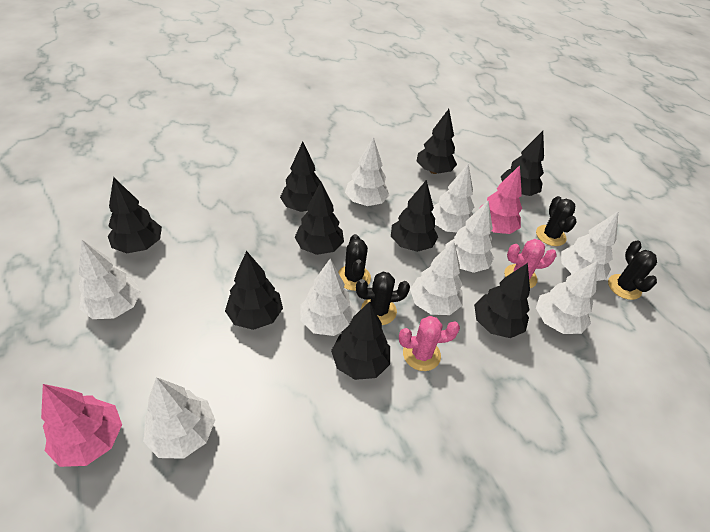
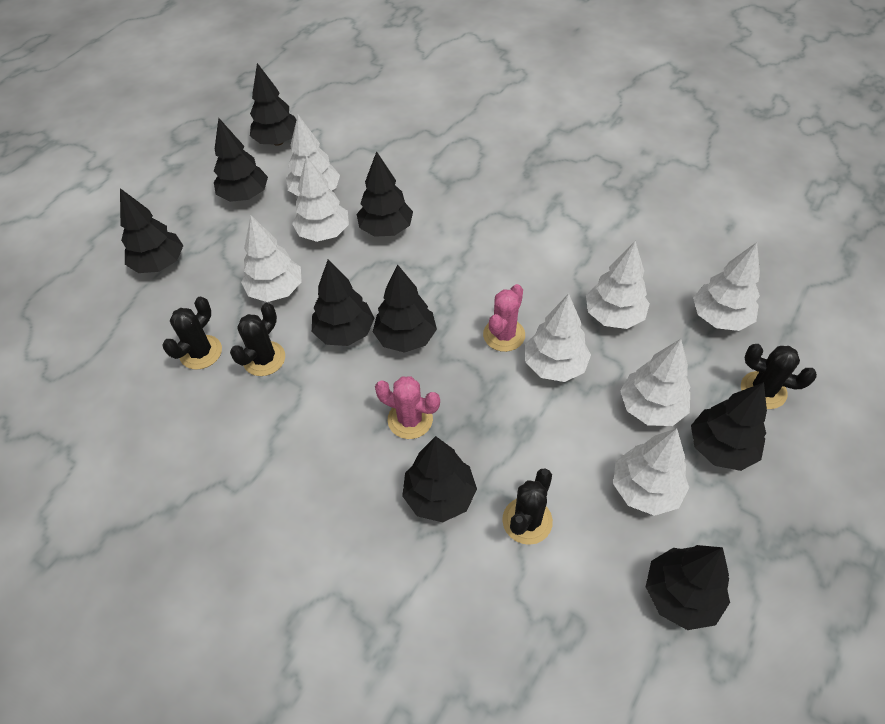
pink tree: [41,384,122,467] [480,165,522,234] = 2 -> none = 0
white tree: [78,240,141,319] [143,377,215,459] [300,259,356,336] [345,137,389,206] [410,241,463,315] [432,164,474,232] [446,201,494,273] [536,261,597,334] [561,212,618,281] = 9 -> [241,216,302,302] [286,115,340,197] [292,156,349,242] [525,294,591,382] [586,241,650,329] [613,428,689,516] [620,339,690,426] [693,242,760,331] = 8

